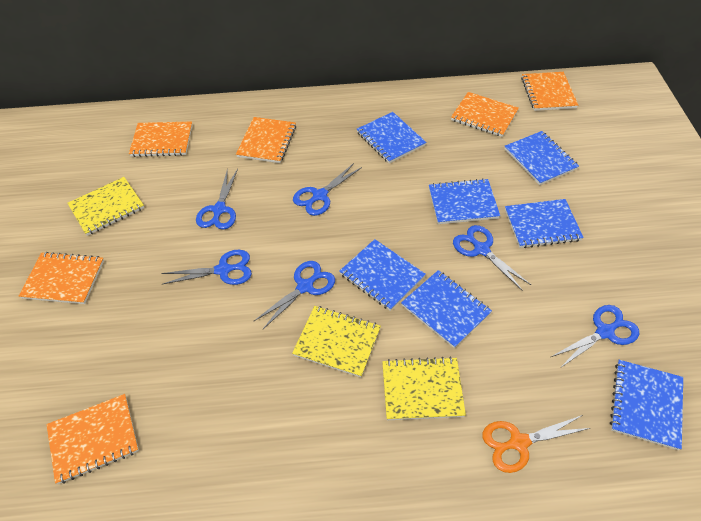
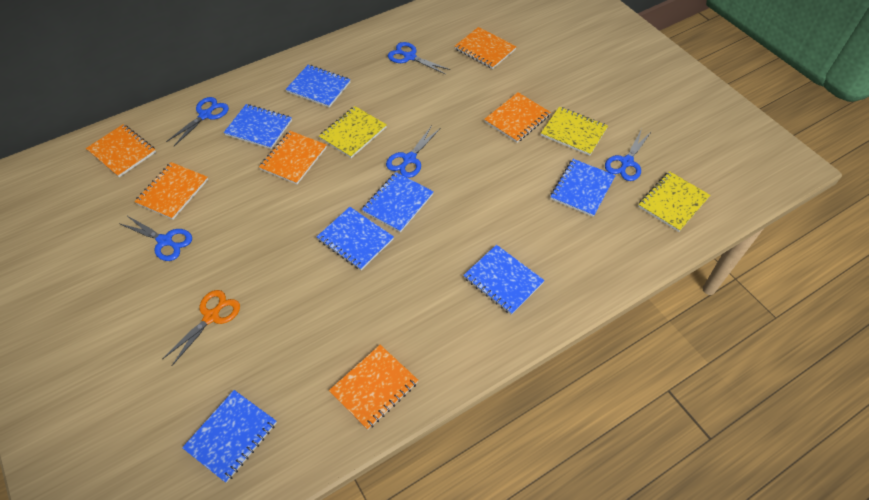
blue scissors: [161,250,252,285] [196,168,238,230] [254,261,335,330] [293,163,362,216] [453,225,531,291] [551,305,639,368] = 6 -> [120,215,192,261] [166,97,229,146] [386,126,440,178] [388,42,451,75] [605,129,652,181] = 5

